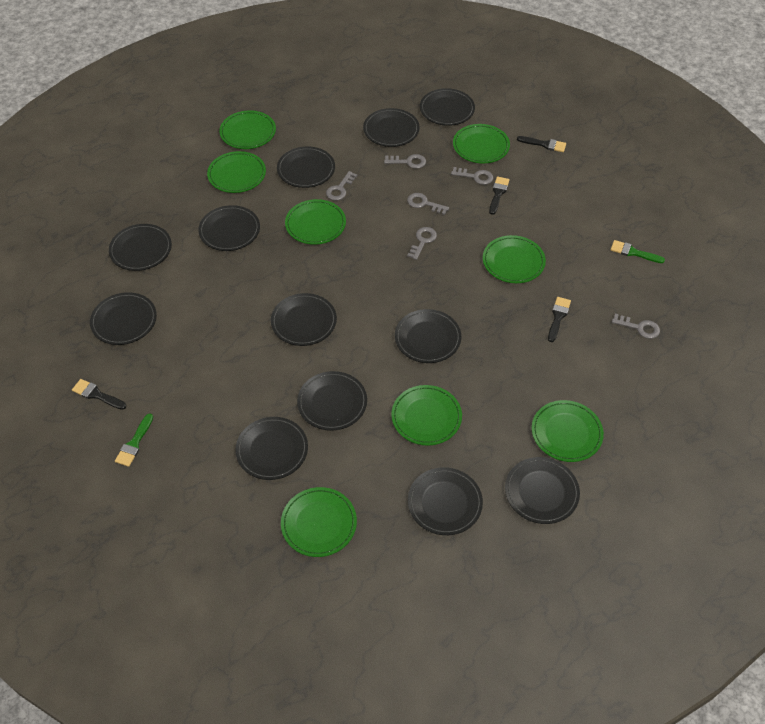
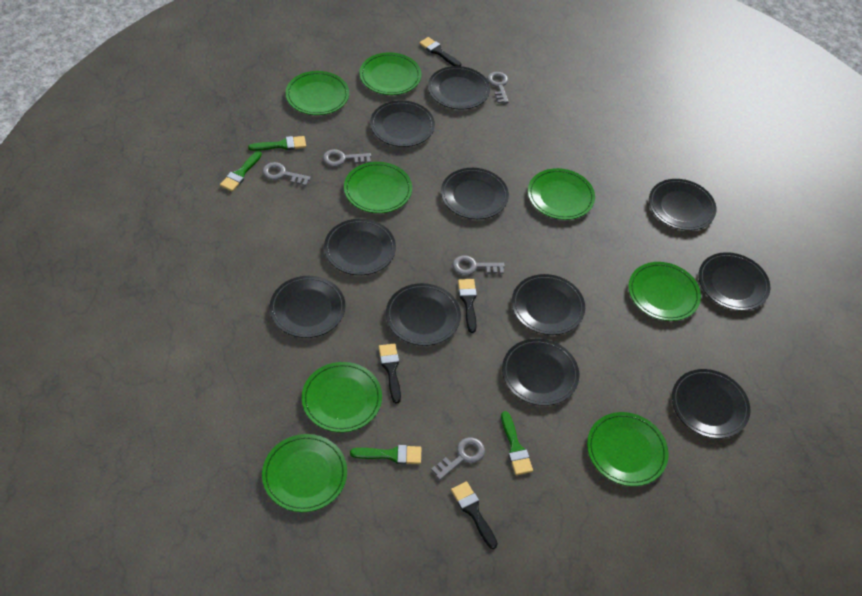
black plate: [90,292,157,345] [109,224,172,271] [198,205,260,251] [235,417,308,480] [271,293,337,346] [277,146,335,188] [297,371,367,431] [363,108,419,147] [395,309,461,363] [408,467,483,535] [420,88,475,126] [505,457,580,524] = 12 -> [270,276,345,338] [324,219,396,275] [370,100,435,147] [386,283,461,346] [428,66,490,109] [441,168,509,219] [502,339,579,406] [512,274,585,335] [649,179,717,231] [672,369,751,438] [699,252,770,311] = 11
green brush: [115,413,153,467] [610,240,665,263] = 2 -> [220,151,262,192] [248,136,306,151] [350,445,421,464] [501,411,533,475] = 4
grey key: [326,171,357,201] [384,154,426,169] [407,193,449,215] [407,227,437,260] [451,167,493,185] [612,314,660,339] = 6 -> [262,162,311,186] [323,149,371,167] [431,438,485,480] [452,255,505,275] [487,72,509,103] = 5

